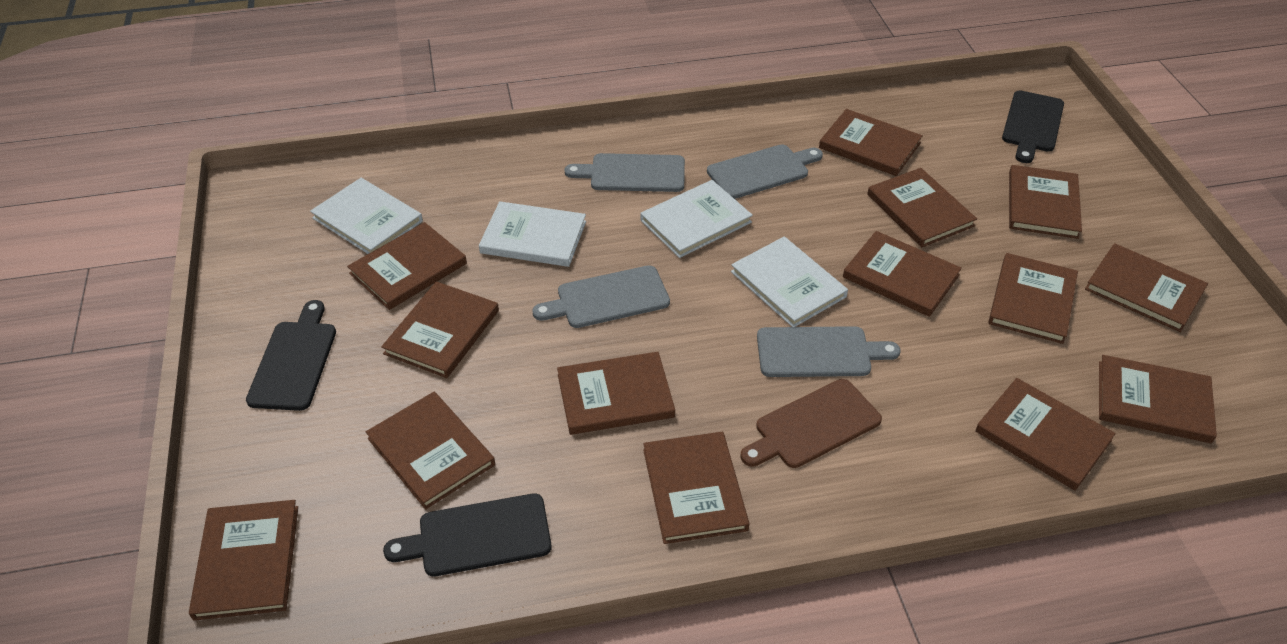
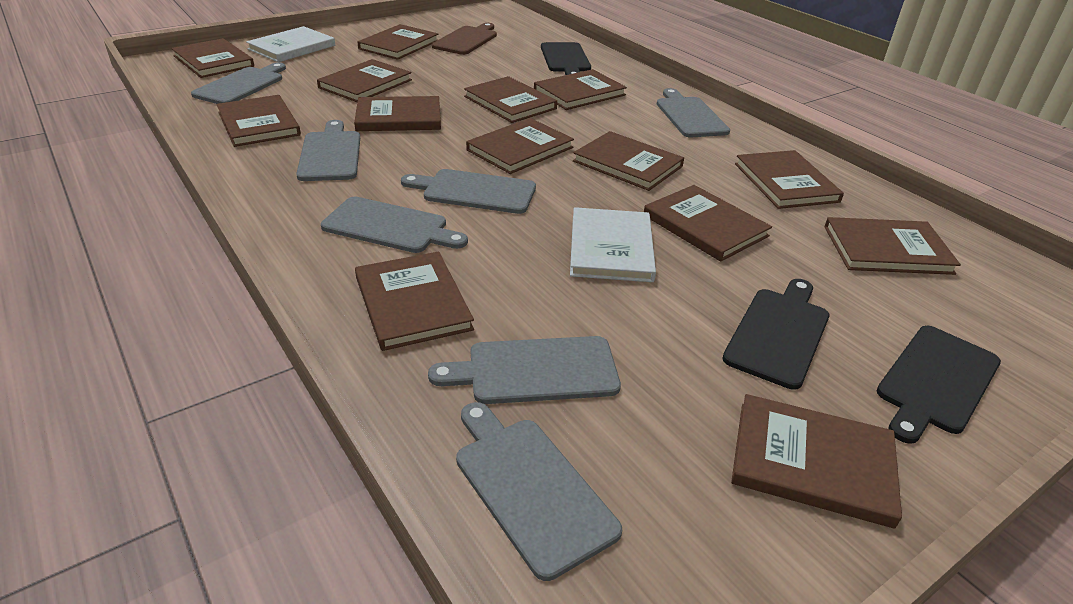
grey cutting board: [532,265,670,328] [564,153,685,192] [707,144,823,199] [757,326,900,377] = 4 -> [191,62,286,104] [296,120,360,181] [321,197,468,253] [401,169,536,214] [428,336,621,404] [456,402,622,581] [657,88,730,137] = 7
white book: [310,178,423,254] [479,201,586,267] [640,180,753,258] [731,236,848,327] = 4 -> [246,26,335,62] [570,207,656,282] = 2

